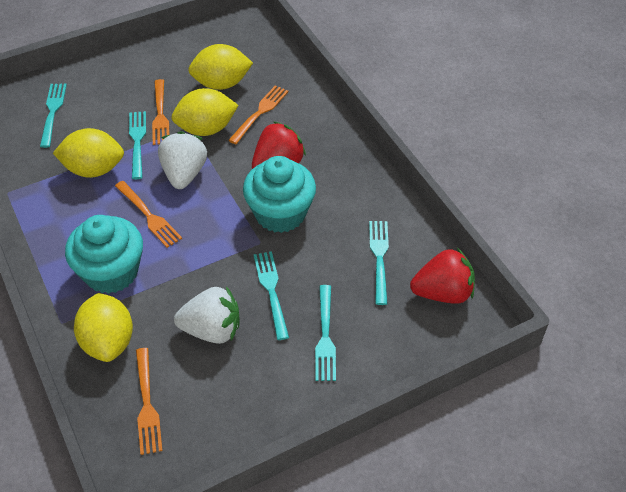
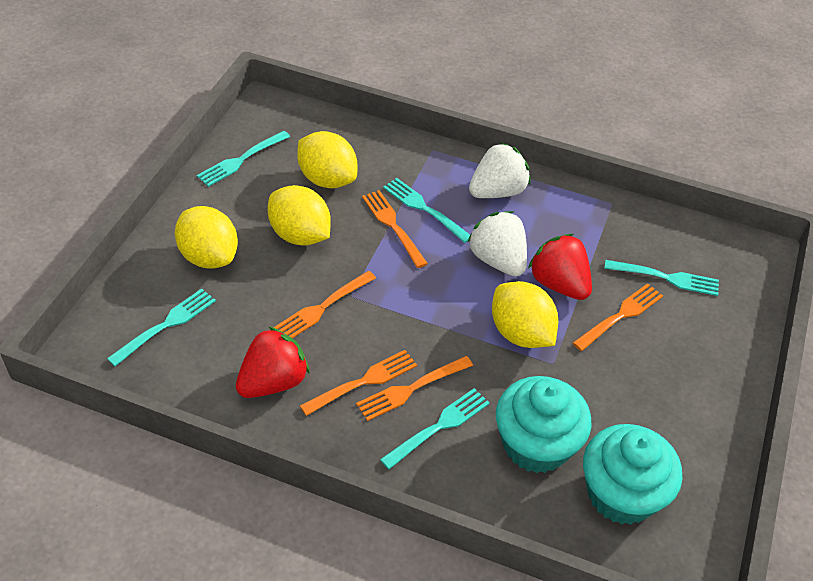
orange fork: [115,181,182,248] [136,348,162,455] [152,79,169,145] [228,86,289,144] = 4 -> [273,271,376,338] [300,350,417,416] [356,356,473,421] [362,190,428,268] [573,283,663,351] = 5

